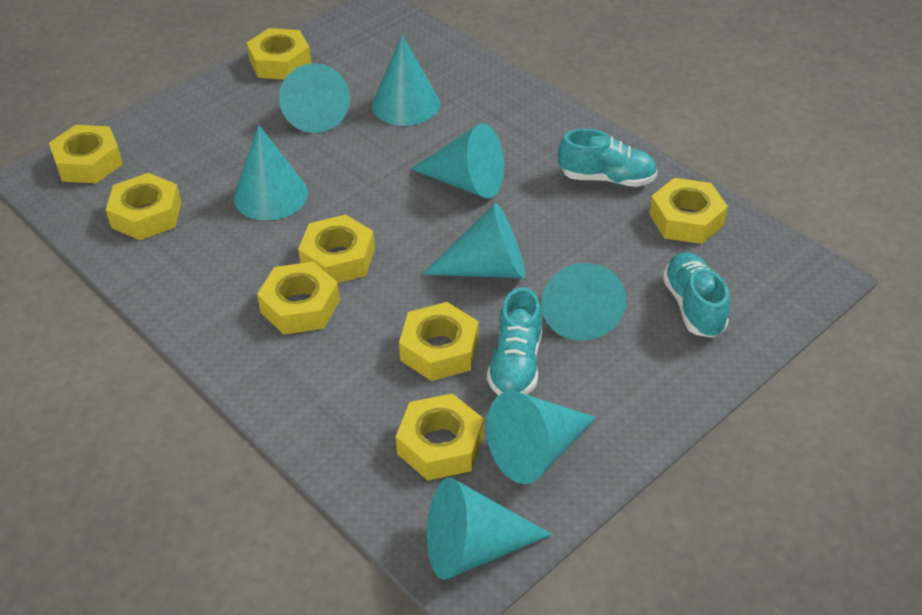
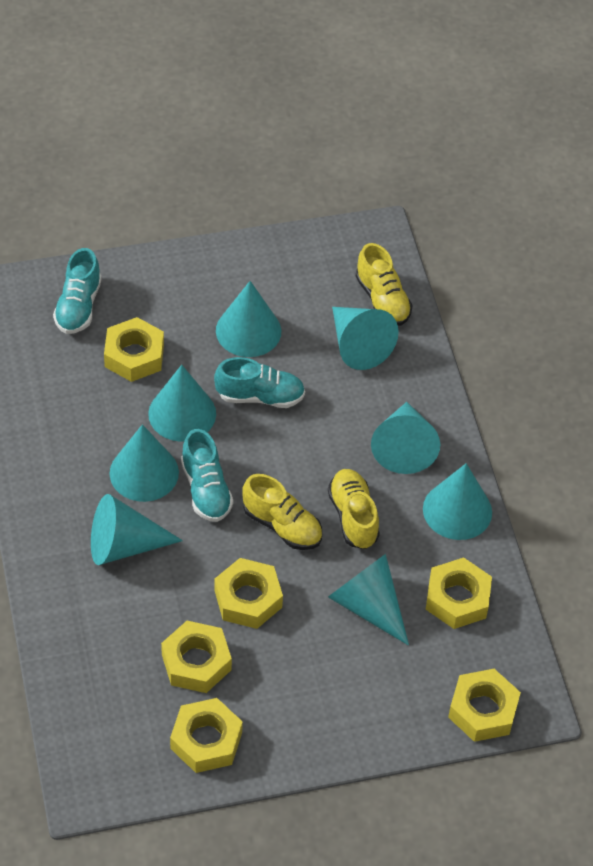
yellow nut: [49,125,123,183] [106,173,181,240] [246,28,311,80] [257,261,340,335] [298,215,375,283] [396,393,483,480] [399,302,479,381] [649,178,728,244] = 8 -> [104,317,164,382] [161,621,232,693] [170,698,243,773] [214,558,283,629] [426,557,492,629] [448,669,521,742] = 6
yellow shoe: none = 0 -> [242,474,322,550] [328,469,380,549] [356,243,413,326] = 3

